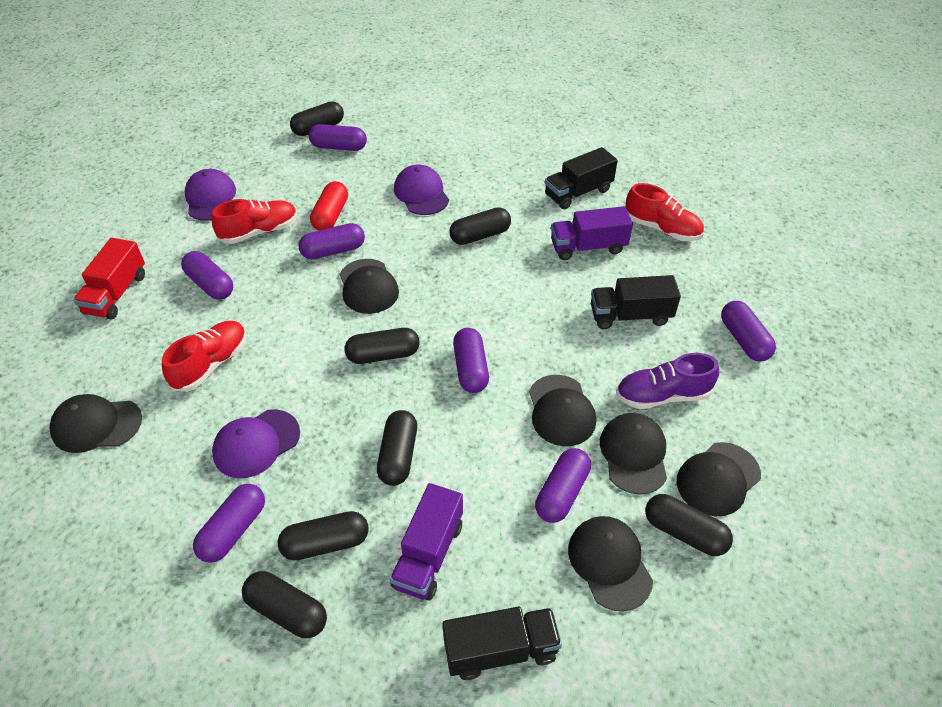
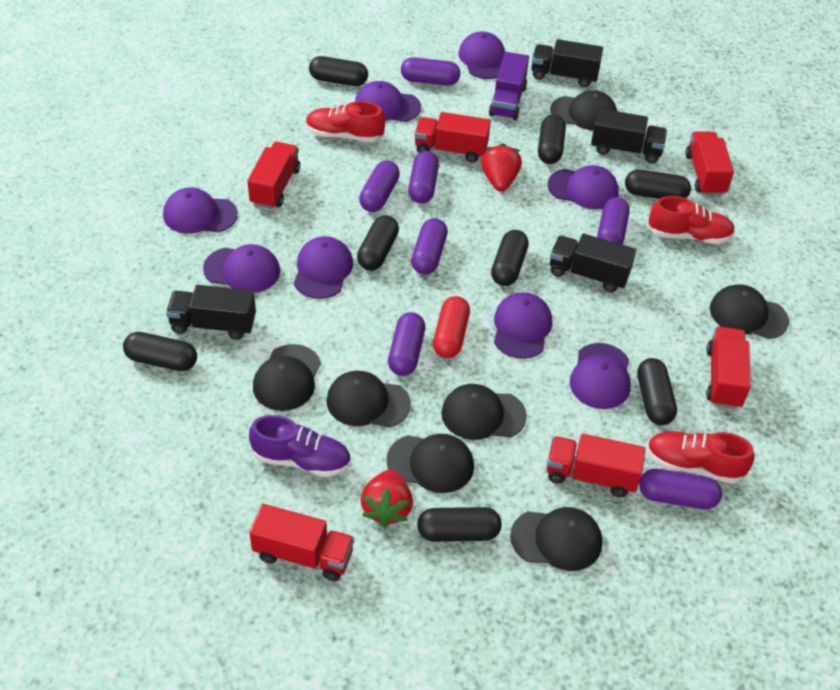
black cap: [50,394,142,453] [340,259,399,314] [529,375,596,446] [568,516,653,611] [600,413,667,495] [677,442,761,516] = 6 -> [253,344,321,411] [326,371,411,428] [386,434,474,493] [441,384,527,440] [510,507,602,571] [550,90,617,130] [710,284,789,339] = 7
black capsule: [242,571,327,638] [278,511,369,560] [290,102,344,136] [345,328,420,364] [377,410,417,486] [449,207,511,245] [645,494,733,556] = 7 -> [123,332,197,371] [309,56,368,86] [357,215,399,271] [417,507,502,542] [491,230,529,286] [538,114,566,164] [625,170,691,199] [637,358,677,425] = 8
black truck: [443,606,562,680] [545,147,618,209] [591,275,681,329] = 3 -> [166,285,256,340] [532,39,603,87] [550,234,636,292] [591,108,667,163] = 4
purple cap: [184,169,236,221] [212,409,300,478] [394,165,449,215] = 3 -> [163,187,238,233] [203,244,280,293] [294,236,353,299] [355,81,421,122] [458,31,505,79] [494,292,552,359] [548,165,619,209] [570,343,631,409] = 8
purple truck: [390,483,463,601] [551,206,633,260] = 2 -> [489,52,529,120] = 1
red strawberry: none = 0 -> [360,469,413,527] [481,143,522,192] = 2
red truck: [73,238,145,320] = 1 -> [247,142,300,209] [249,504,354,581] [414,112,491,162] [547,434,646,497] [686,132,734,195] [706,327,751,409] = 6

